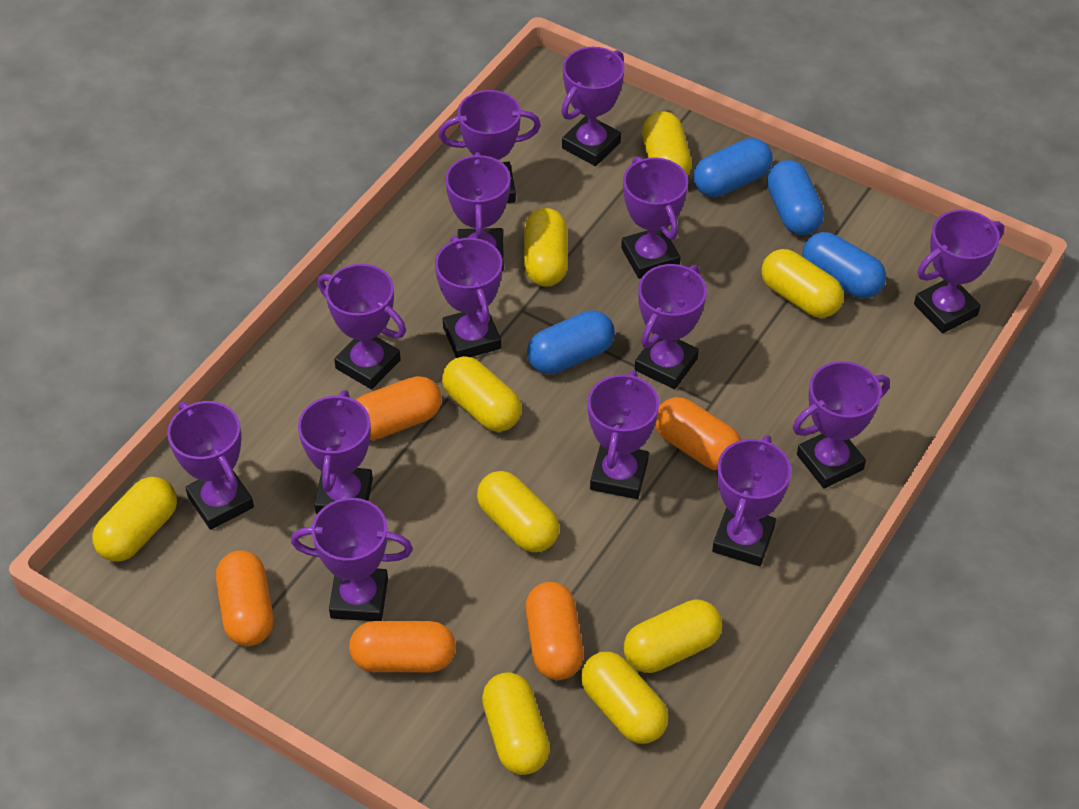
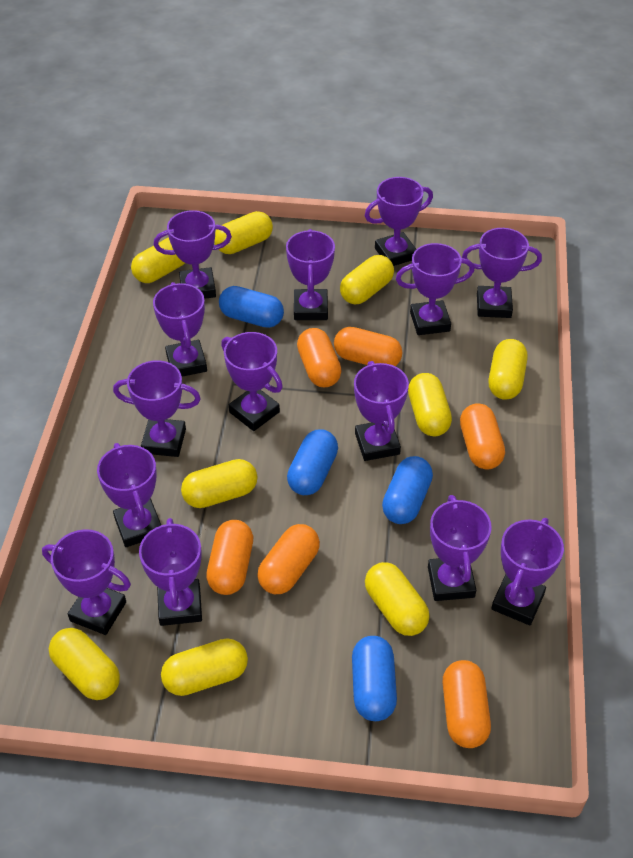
orange capsule: [216,550,273,646] [349,621,456,672] [356,376,442,440] [525,582,584,680] [655,397,741,470] = 5 -> [206,520,253,595] [257,524,320,594] [297,328,342,387] [334,327,402,366] [442,660,491,748] [460,403,505,469] = 6

